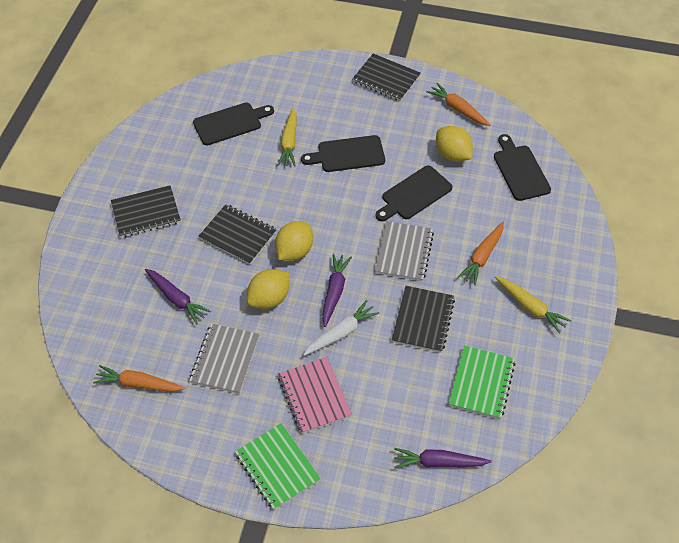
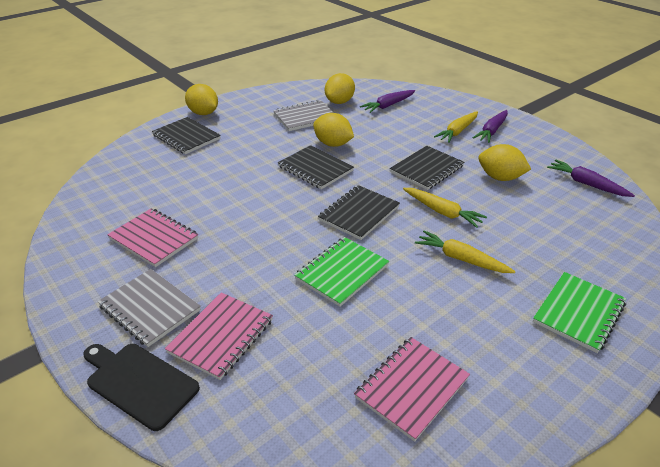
black cutting board: [193,102,274,145] [301,135,385,172] [376,165,453,221] [494,134,551,201] = 4 -> [83,344,200,431] = 1
orange carrot: [93,365,185,392] [427,83,490,126] [458,221,504,285] = 3 -> none = 0
pink notebook: [278,357,352,434] = 1 -> [107,208,198,267] [165,292,273,380] [354,337,470,442] = 3
white carrot: [303,300,379,356] = 1 -> none = 0
yellow carrot: [277,108,297,166] [495,276,571,334] = 2 -> [403,188,487,228] [415,231,515,273] [434,111,478,143] = 3
yellow lemon: [247,269,289,309] [275,221,313,261] [436,126,473,162] = 3 -> [185,84,218,115] [313,113,354,147] [325,73,355,104] [478,144,531,181] = 4

